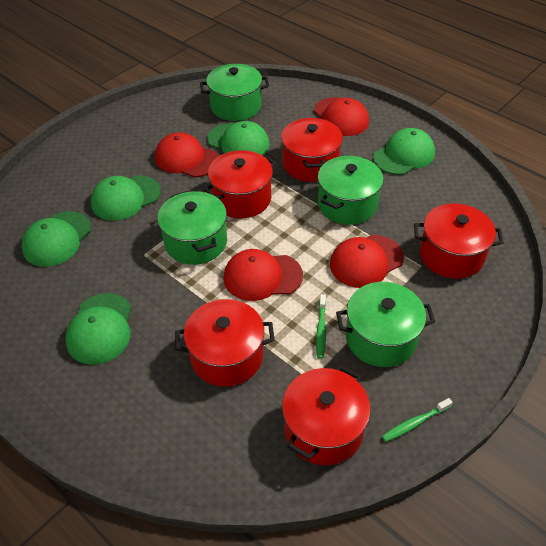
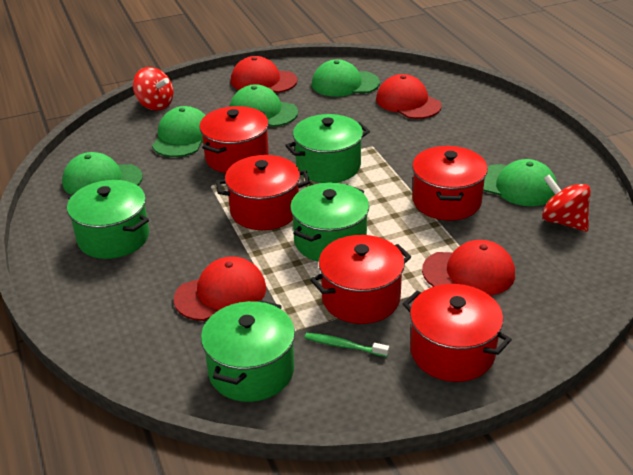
green toothbrush: [316,294,326,359] [382,398,453,442] = 2 -> [305,333,389,357] = 1
red spinning top: none = 0 -> [133,67,173,110] [542,175,591,232] = 2

